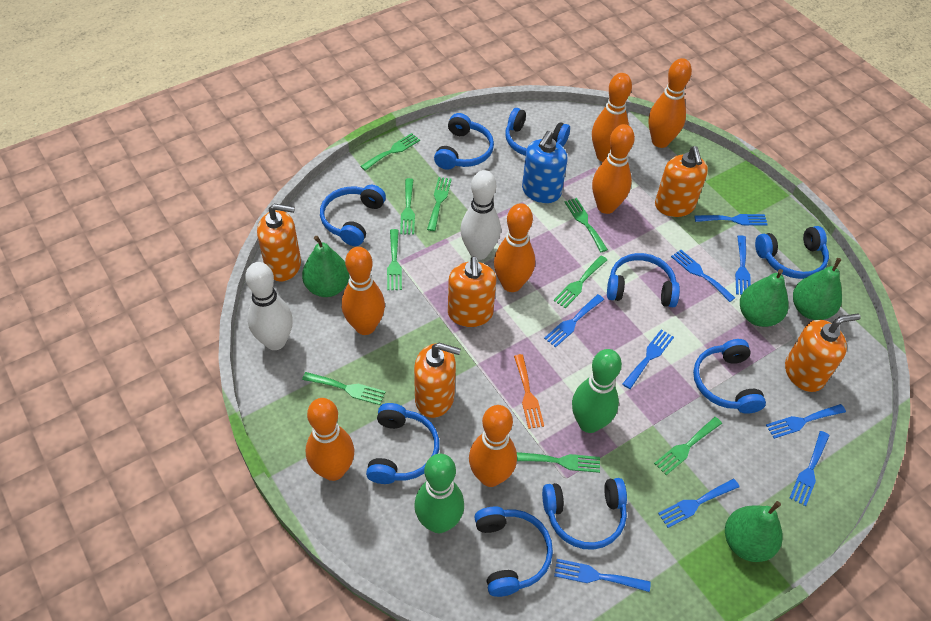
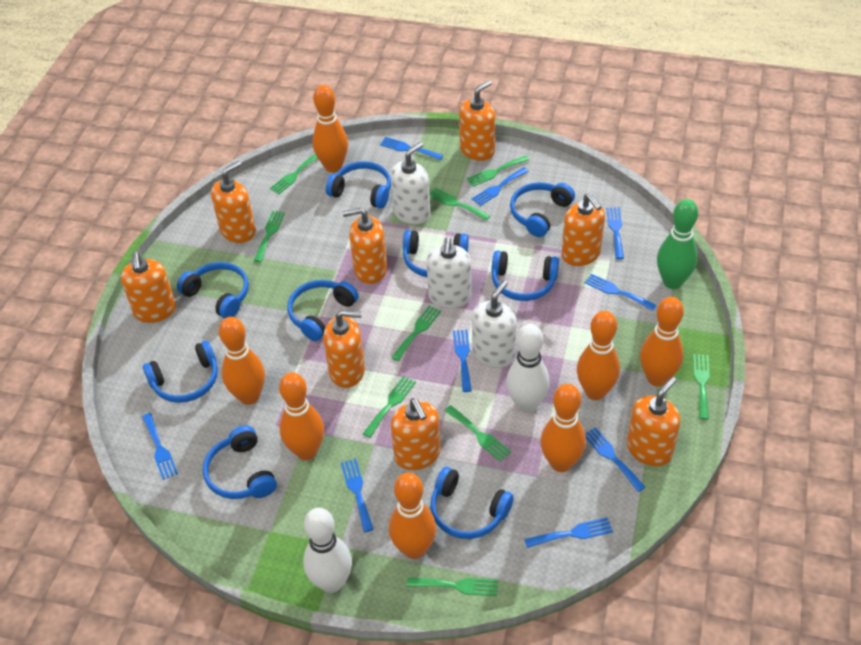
blue soap dispenser: [522,131,567,203] = 1 -> none = 0
green bowling pin: [414,454,464,533] [572,349,622,433] = 2 -> [657,199,698,289] = 1
green pear: [302,236,350,297] [725,501,783,562] [740,269,788,327] [793,258,842,320] = 4 -> none = 0
orange fork: [514,354,544,429] = 1 -> none = 0
orange soap dispenser: [257,204,301,282] [414,343,461,418] [448,256,497,327] [655,146,708,217] [785,313,861,392] = 5 -> [121,252,176,323] [211,161,256,243] [323,310,365,388] [342,208,387,284] [391,398,441,470] [459,80,495,161] [562,193,605,266] [627,377,681,466] = 8
white soap dispenser: none = 0 -> [390,142,430,224] [426,237,471,309] [472,280,517,368] = 3

